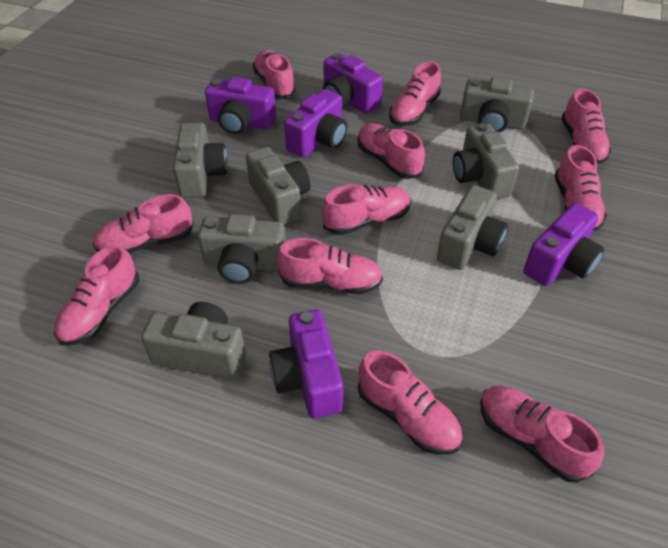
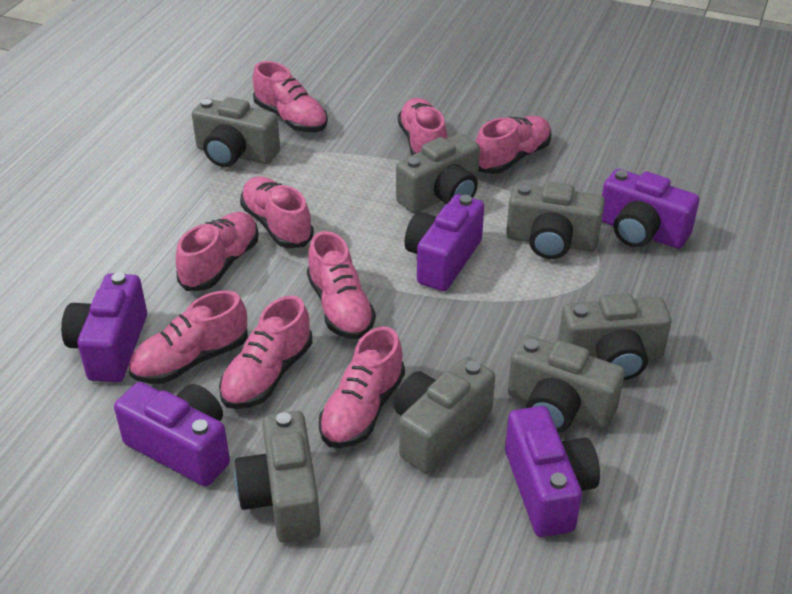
pink shoe: [54,245,139,346] [92,194,194,254] [253,50,296,99] [277,238,383,294] [322,184,411,235] [357,123,425,179] [358,350,463,455] [389,61,441,126] [480,386,604,483] [554,145,607,231] [561,88,611,164] = 11 -> [129,290,248,384] [176,212,259,291] [219,296,312,409] [240,177,314,248] [253,61,328,132] [307,231,376,339] [319,326,405,448] [398,98,447,155] [476,116,551,174] = 9

